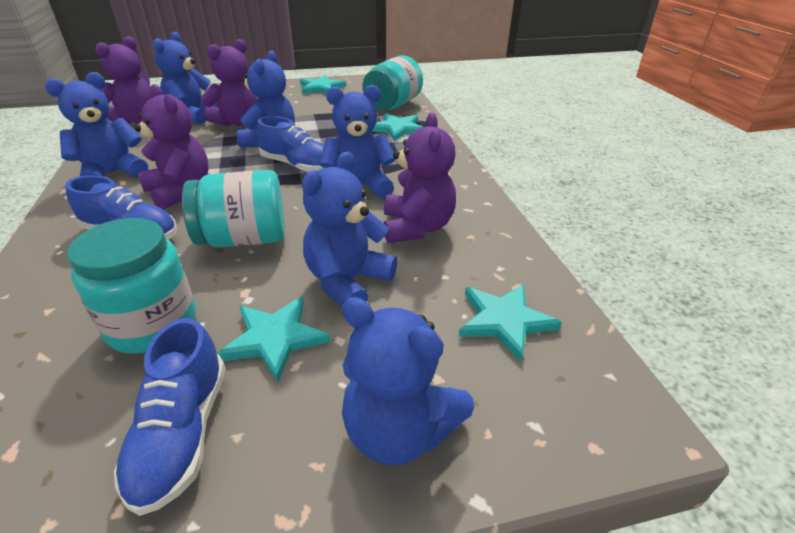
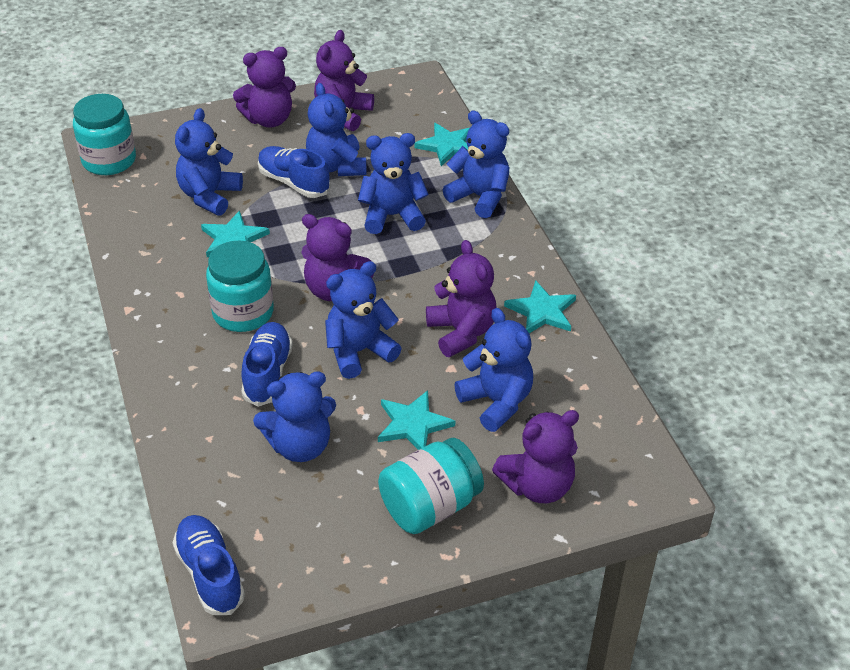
blue teddy bear: [45,72,148,178] [153,32,218,125] [237,50,295,147] [302,152,398,306] [320,85,396,199] [342,297,474,465] = 6 -> [175,108,243,216] [253,371,336,462] [306,83,367,176] [325,261,402,379] [358,133,429,234] [443,111,510,218] [454,308,533,432] = 7
purple teddy bear: [95,36,153,124] [134,84,209,210] [201,39,258,127] [384,113,456,243] = 4 -> [233,47,296,128] [301,214,374,301] [314,30,374,131] [426,240,497,357] [492,410,579,503] = 5

